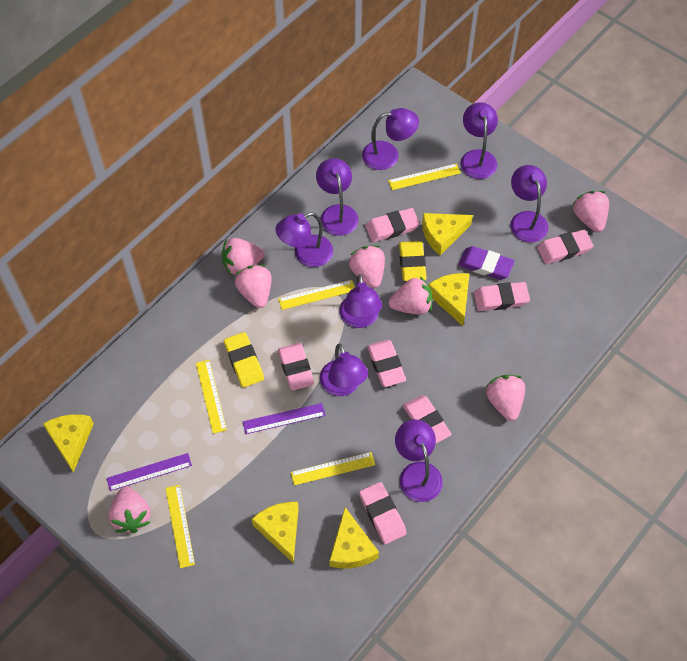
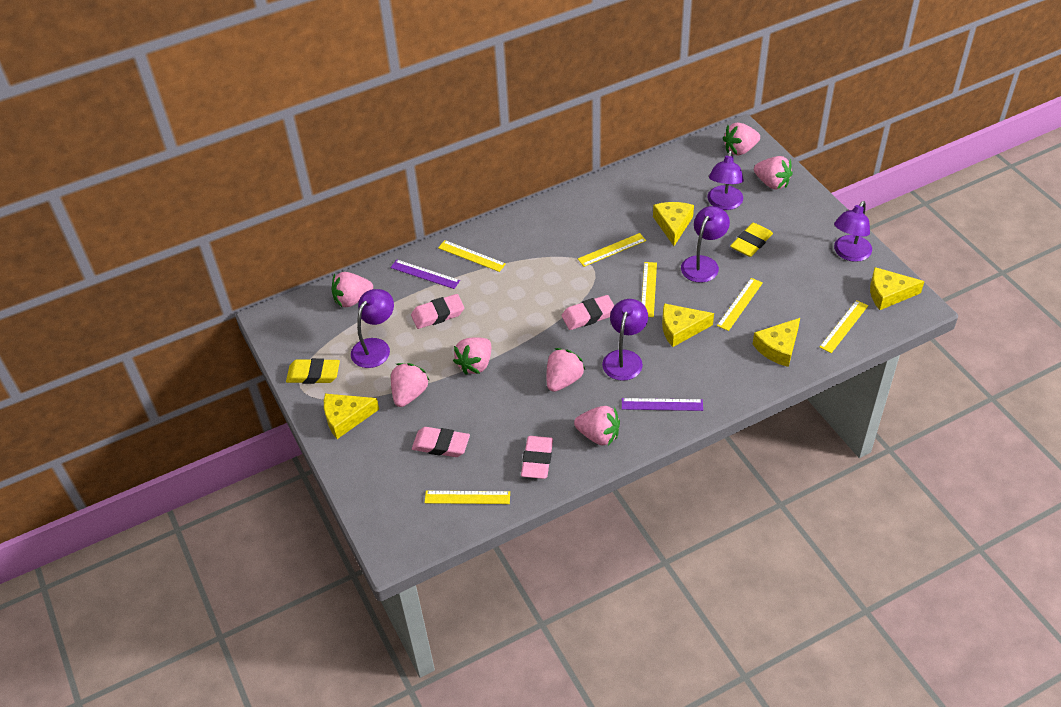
pink eraser: [278,343,314,390] [359,482,407,544] [366,208,420,242] [367,340,406,387] [403,395,452,443] [474,282,530,311] [537,229,593,264] = 7 -> [411,294,464,329] [412,427,470,457] [521,436,553,479] [561,295,615,330] = 4
purple eraser: [458,246,514,280] = 1 -> none = 0
purple lamp: [275,212,333,267] [316,158,359,236] [320,344,368,396] [339,274,382,328] [362,108,419,170] [395,420,443,502] [461,102,498,179] [510,165,549,243] = 8 -> [351,289,394,368] [602,299,648,381] [681,206,730,283] [708,151,744,210] [834,201,872,262] = 5
yellow ruler: [165,485,195,568] [196,360,227,434] [278,280,355,310] [291,452,375,486] [388,163,461,190] = 5 -> [424,491,510,504] [438,240,506,272] [578,233,646,267] [641,262,657,317] [717,278,763,331] [819,300,868,353] = 6

